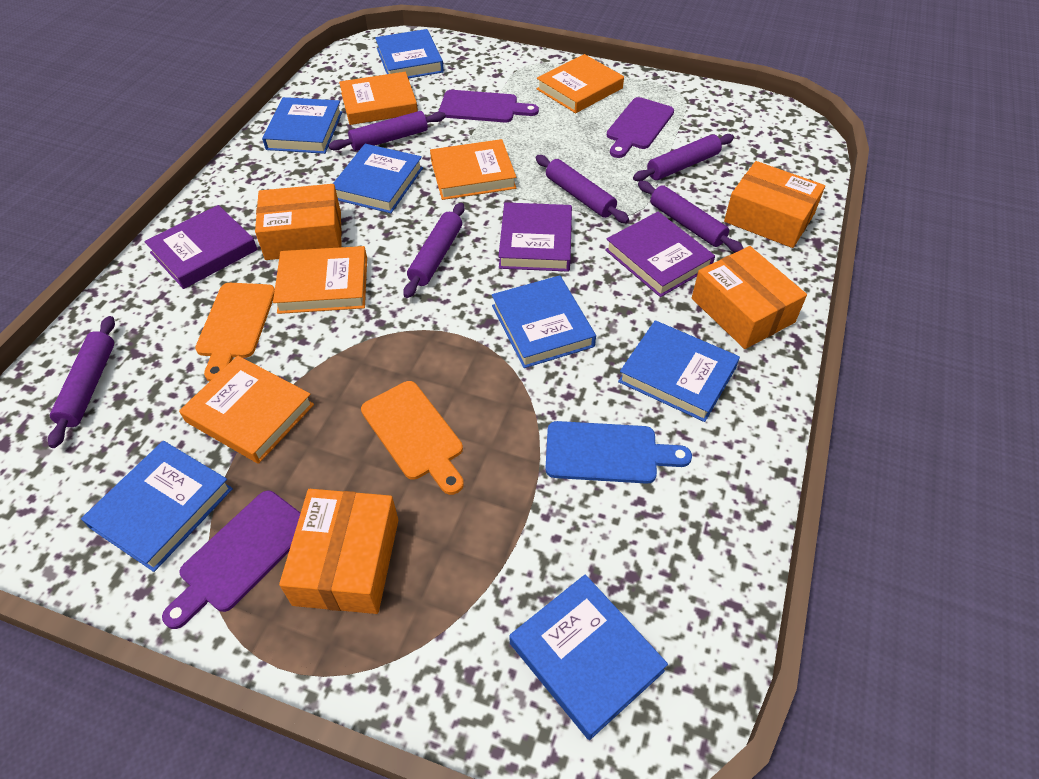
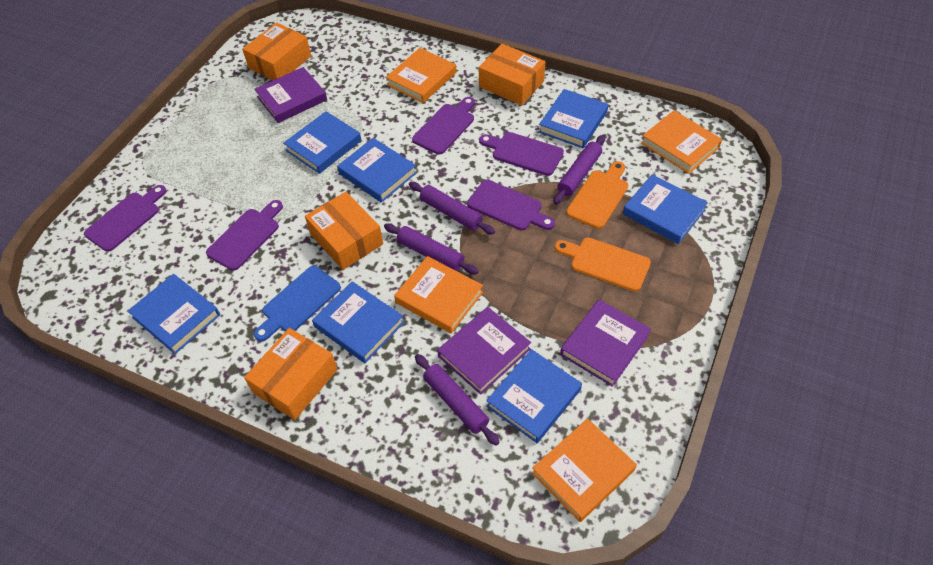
orange book: [179,356,314,464] [273,246,367,314] [339,72,418,125] [430,139,516,200] [537,54,624,113] = 5 -> [386,48,456,103] [394,256,483,333] [532,418,637,522] [641,110,722,174] = 4
purple cutting board: [162,491,300,629] [439,90,539,122] [607,97,674,158] = 3 -> [84,185,167,252] [206,200,283,271] [412,97,475,155] [467,180,555,231] [479,132,564,176] = 5
purple rolling pin: [48,316,115,448] [329,111,446,151] [403,203,465,298] [536,155,629,223] [633,134,734,181] [638,181,744,253] = 6 -> [384,223,479,275] [409,182,495,235] [415,354,500,446] [554,135,605,204] = 4

